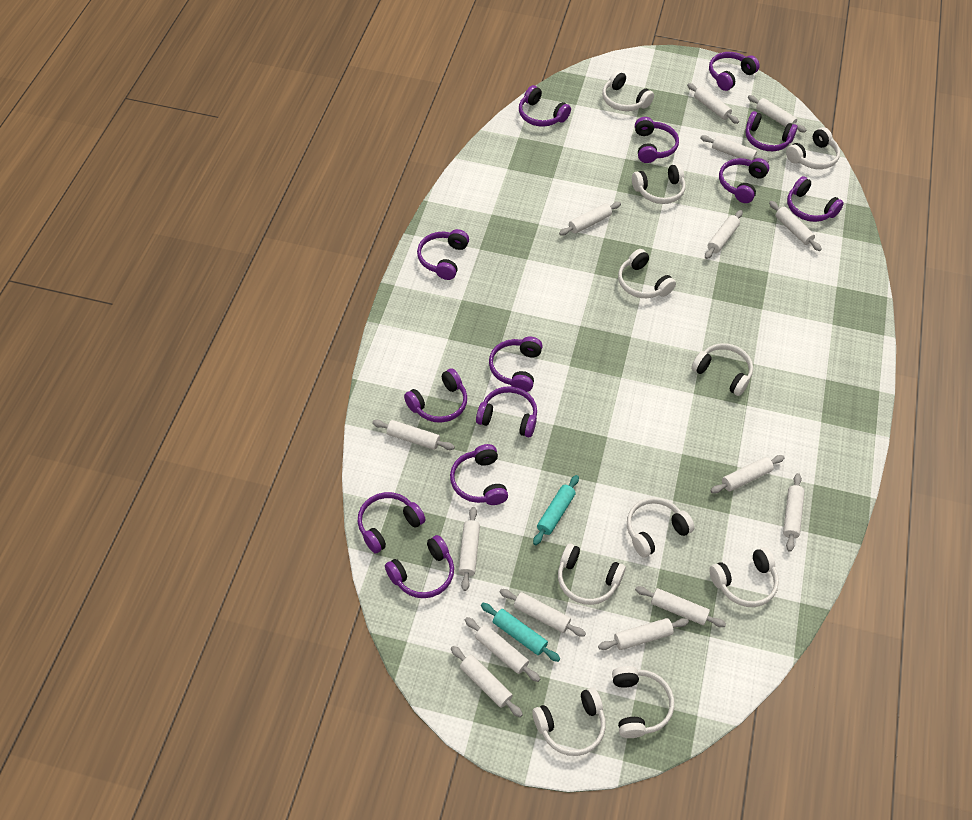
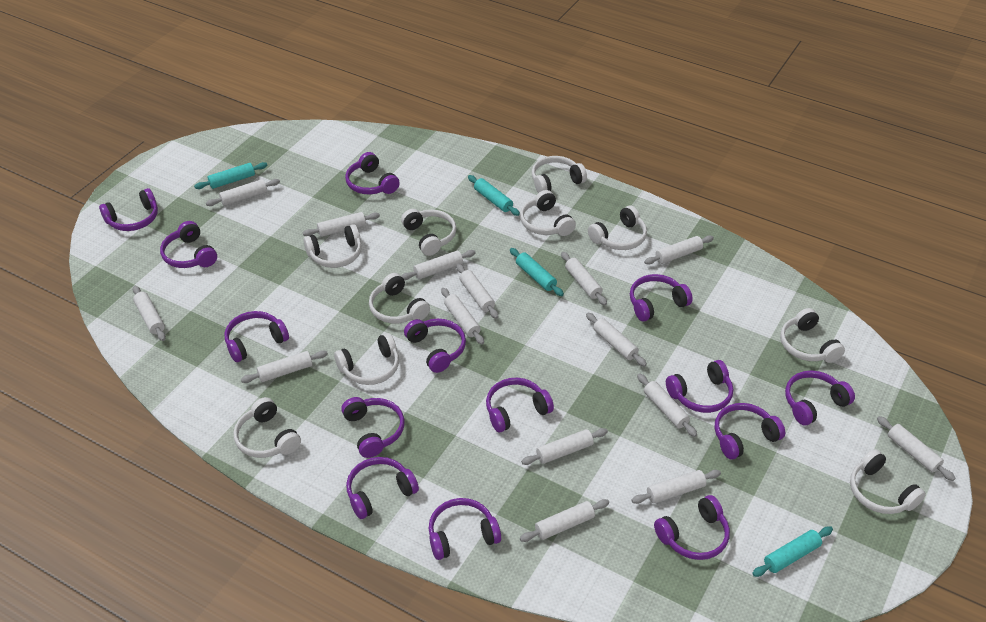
purple headphones: [358,492,425,554] [385,535,454,598] [404,368,467,423] [417,229,469,280] [450,444,508,505] [476,386,537,437] [489,337,543,392] [519,85,571,127] [635,117,679,163] [709,52,760,91] [719,158,769,203] [745,111,798,151] [787,176,844,222] = 13 -> [99,188,158,231] [160,221,217,268] [225,311,289,362] [341,397,405,458] [345,152,400,194] [346,457,419,519] [404,319,466,373] [428,498,501,560] [486,378,554,432] [630,274,693,322] [654,495,730,560] [666,360,733,413] [714,403,785,459] [785,371,855,426] = 14
turquoise rolling pin: [481,603,560,662] [533,475,579,545] = 2 -> [194,162,268,189] [468,175,520,216] [510,248,564,296] [752,526,833,577] = 4

